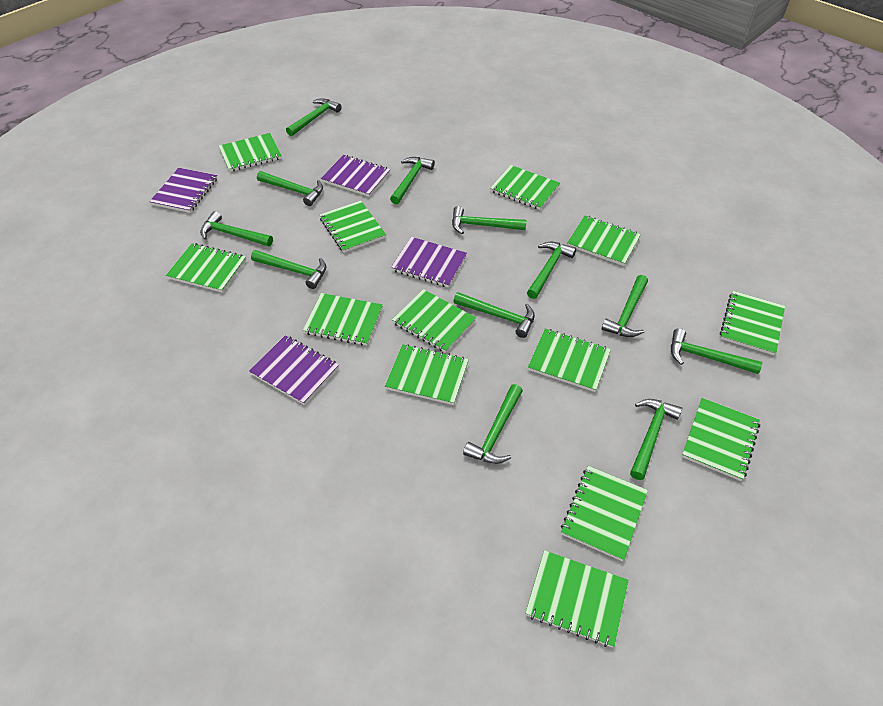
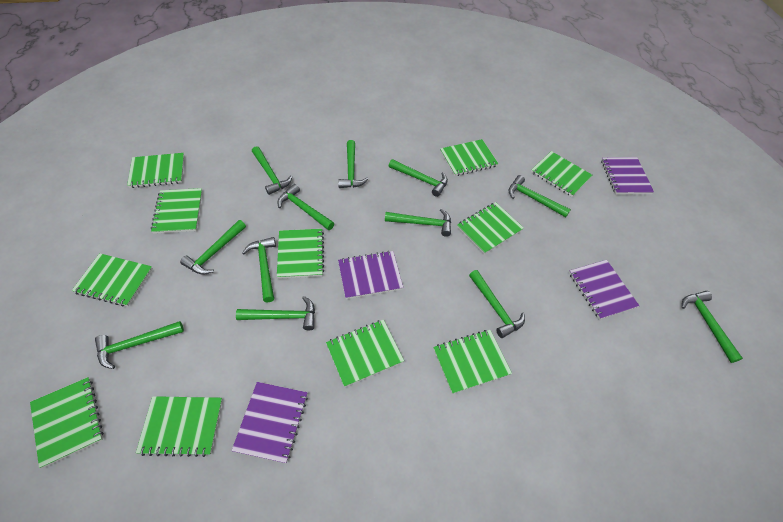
green notebook: [166,243,246,293] [219,133,282,172] [303,293,383,346] [320,200,386,253] [385,344,469,405] [392,289,476,353] [490,165,560,210] [525,550,629,648] [528,329,611,392] [561,466,648,561] [567,215,641,266] [682,398,760,481] [720,291,785,355] = 13 -> [30,377,104,468] [72,253,153,306] [127,153,184,188] [136,396,222,457] [151,188,203,234] [277,229,324,279] [326,320,404,387] [433,330,512,394] [440,139,498,176] [457,202,524,254] [531,151,592,197] = 11

